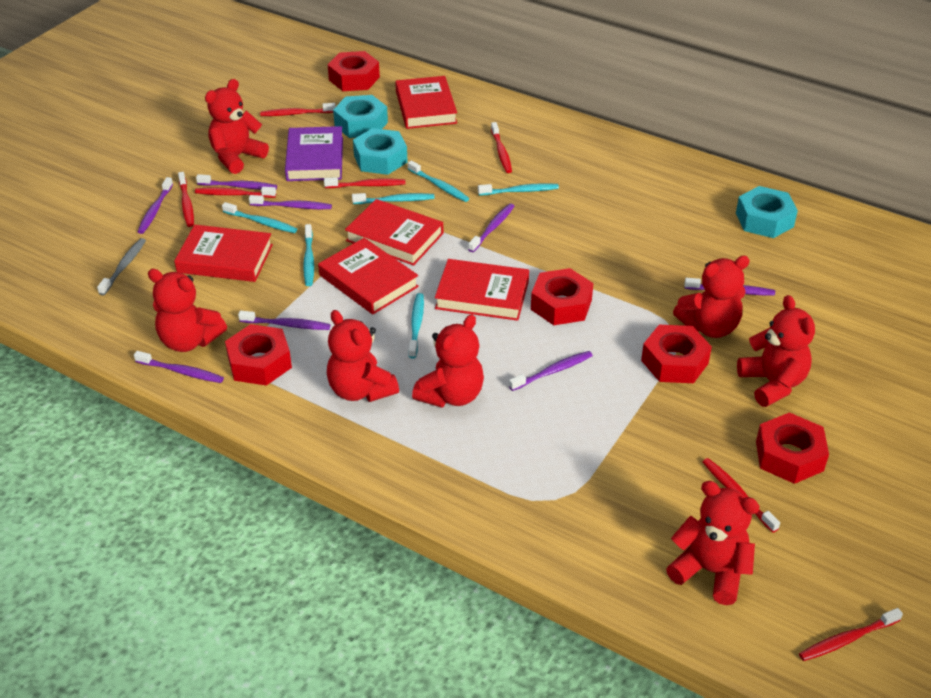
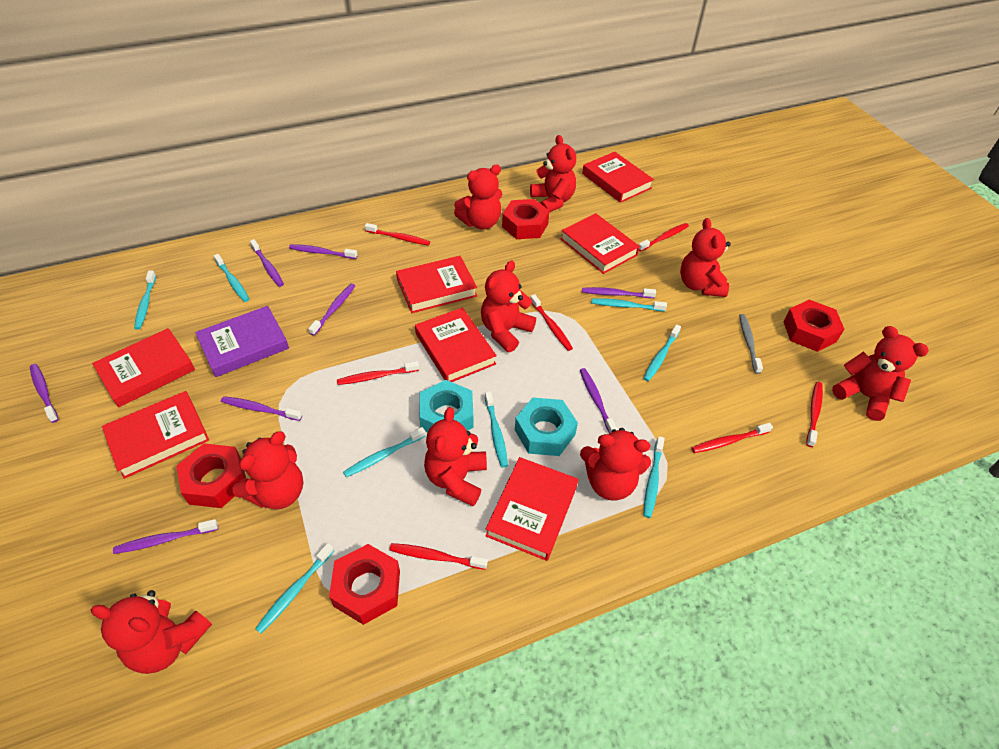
red book: [174,225,273,282] [318,238,419,314] [345,199,443,266] [395,76,457,129] [435,259,529,321] = 5 -> [92,328,195,407] [102,391,209,479] [396,256,477,313] [415,307,497,382] [485,457,578,561] [561,213,640,274] [582,152,654,203] = 7
red nut: [225,324,292,386] [328,51,380,91] [531,268,593,325] [641,325,712,383] [756,412,829,484] = 5 -> [177,443,246,508] [329,544,400,625] [502,199,549,239] [783,300,844,352] = 4
red teddy bear: [148,269,227,352] [205,79,269,174] [327,310,399,402] [412,314,484,408] [666,481,760,605] [673,256,750,338] [737,295,815,407] = 7 -> [91,590,212,674] [232,431,303,510] [424,407,487,506] [454,164,502,230] [481,261,536,352] [530,135,576,213] [580,428,651,501] [680,218,731,297] [832,326,929,421] = 9
turquoise nut: [333,95,388,138] [353,128,408,175] [736,186,798,238] = 3 -> [419,380,474,433] [515,397,578,456] = 2
turquoise toothbrush: [222,202,297,233] [303,224,314,286] [352,193,435,204] [408,160,470,202] [409,293,424,358] [478,183,559,195] = 6 -> [134,270,156,330] [214,254,249,302] [255,543,334,633] [343,427,426,477] [485,391,508,467] [591,299,667,311] [643,324,681,381] [643,436,665,518] = 8

